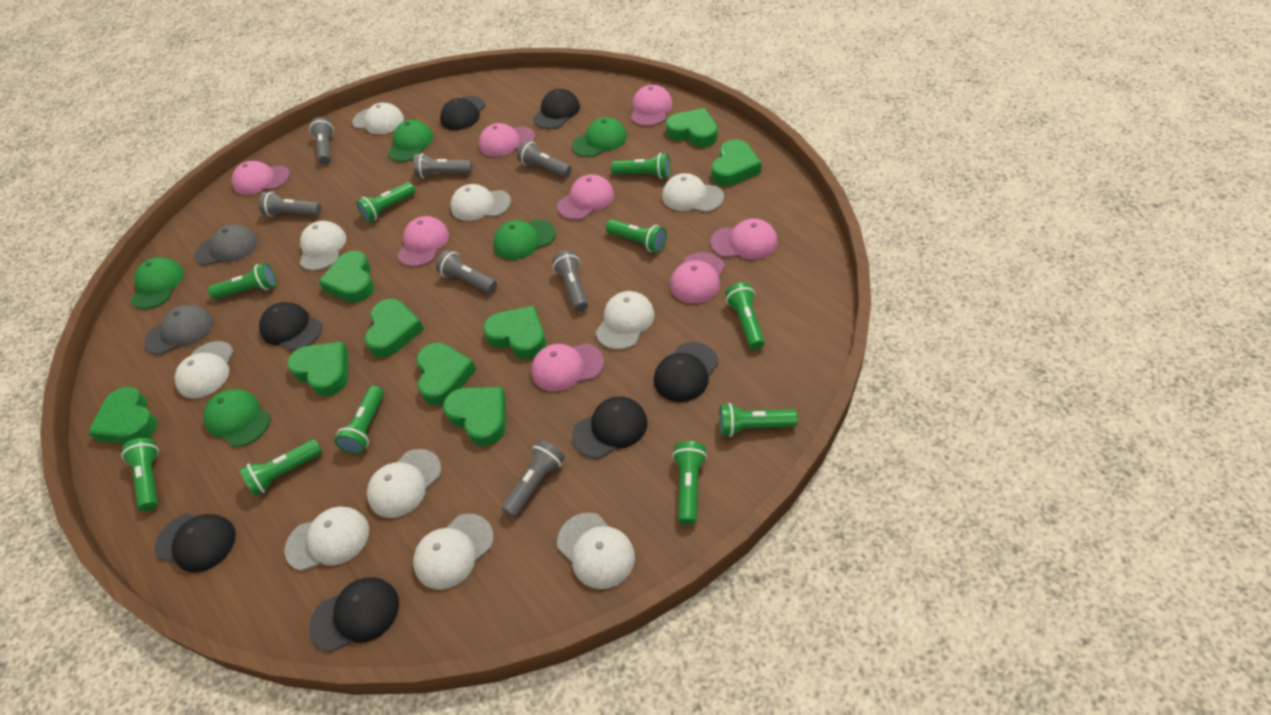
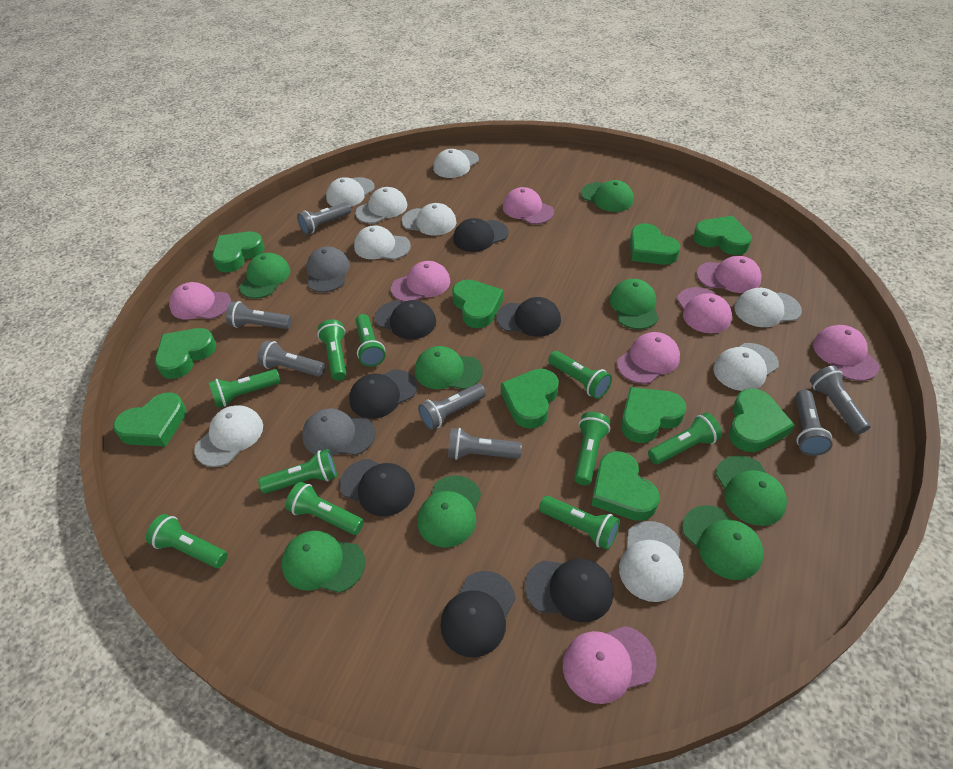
green cap: [131,257,184,309] [203,389,271,447] [388,120,433,162] [493,219,556,260] [572,117,627,157] = 5 -> [239,253,290,299] [282,531,365,593] [415,346,483,389] [417,475,481,548] [581,180,634,212] [609,279,659,329] [682,505,764,580] [715,455,787,526] = 8
green heart: [88,387,158,444] [287,342,348,396] [319,251,375,303] [365,299,424,357] [416,343,476,405] [443,387,506,446] [483,306,546,359] [666,108,718,147] [711,139,762,186] = 9 -> [113,392,187,447] [155,328,217,379] [212,232,265,272] [452,279,503,328] [501,369,559,429] [591,451,659,521] [621,387,686,443] [630,223,680,265] [693,216,752,255] [729,388,795,452] = 10
white cap: [175,341,234,399] [284,507,369,571] [300,221,346,271] [352,103,404,134] [367,449,442,518] [413,514,494,590] [451,184,511,221] [557,512,635,589] [596,291,654,350] [662,173,724,212] = 10 -> [194,405,263,467] [326,177,375,207] [354,225,411,260] [355,187,407,224] [402,203,457,236] [433,149,479,178] [619,521,684,602] [713,343,779,391] [734,288,802,327] = 9

